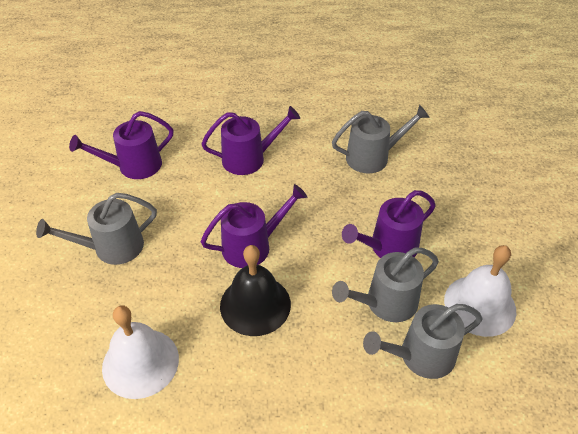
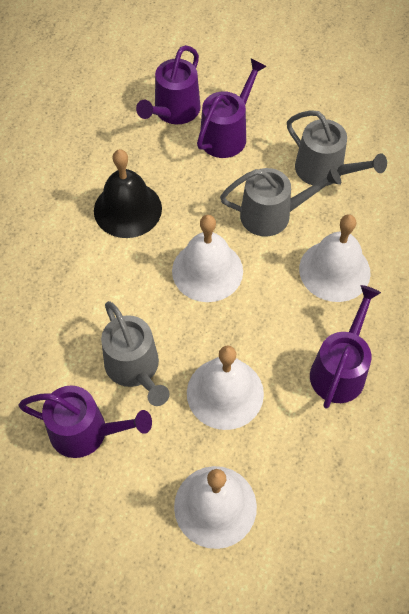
grey watering can: [36,193,157,265] [332,105,430,174] [332,248,439,322] [363,304,483,379] = 4 -> [101,301,170,406] [220,167,341,237] [287,110,387,186] = 3
white bell: [102,305,179,399] [444,245,516,337] = 2 -> [172,215,243,302] [174,466,257,549] [187,346,264,430] [299,214,371,302] = 4

